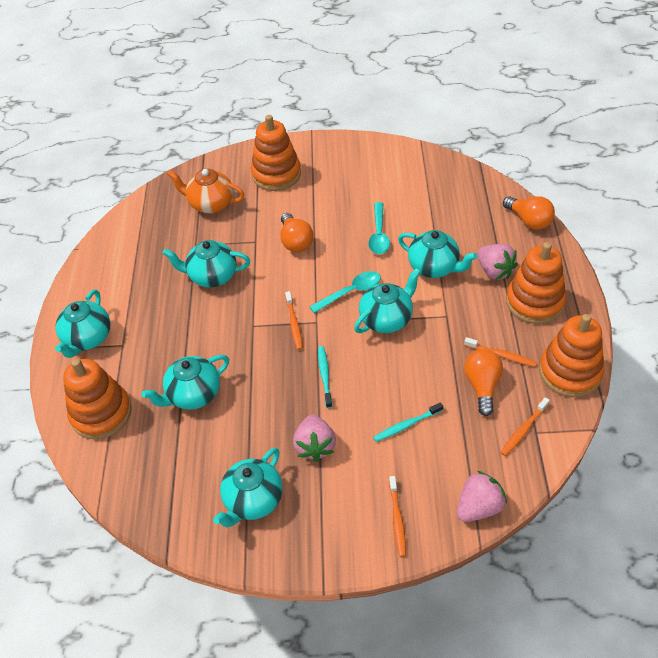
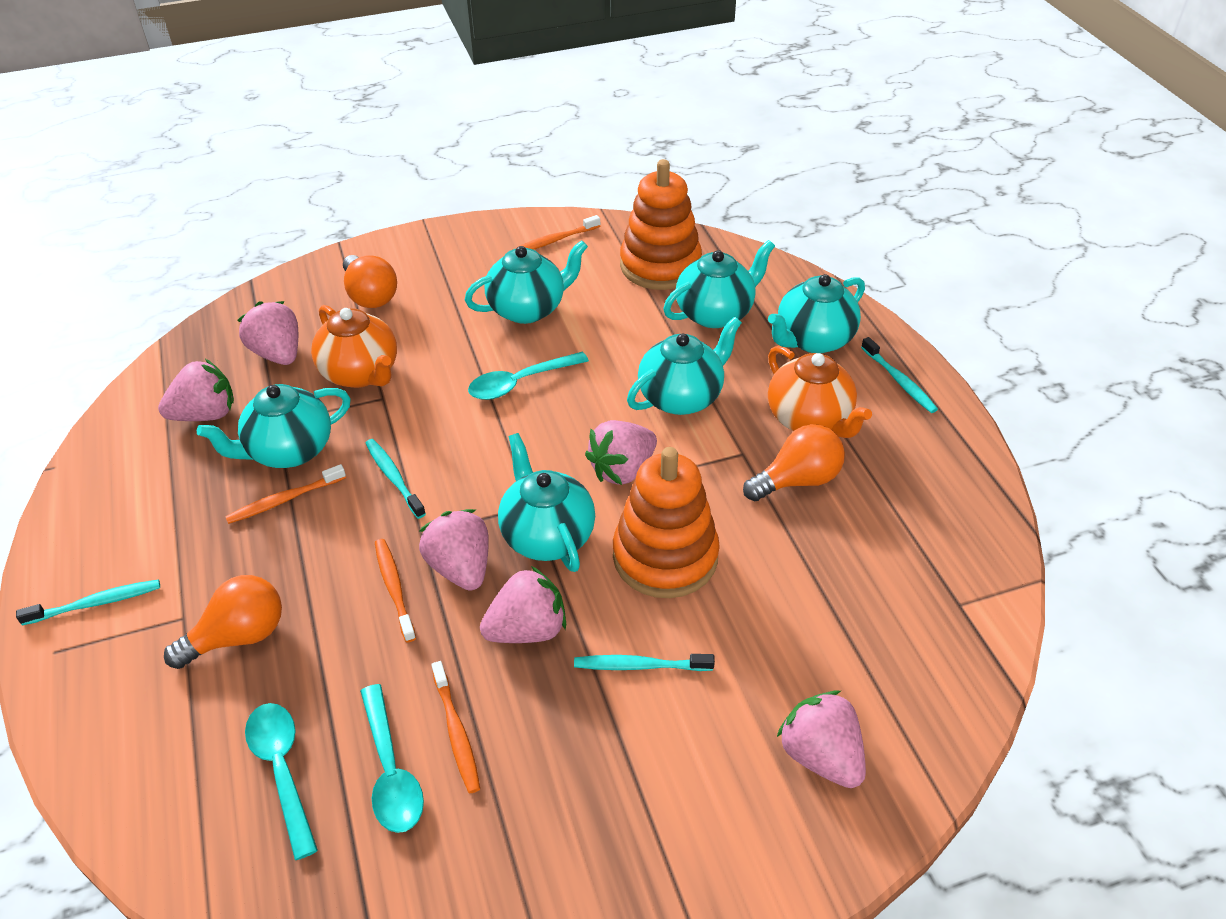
orange stacking toy: [63,359,132,439] [251,115,301,191] [506,242,566,324] [539,314,604,397] = 4 -> [613,447,720,598] [620,159,702,290] = 2
orange teapot: [167,169,245,213] = 1 -> [311,305,397,388] [768,345,872,438] = 2
pink strawberry: [293,415,336,462] [457,471,507,522] [477,244,518,280] = 3 -> [158,359,234,421] [237,301,298,365] [419,509,489,591] [480,566,566,643] [585,420,657,485] [777,690,866,788] = 6
turquoise spoon: [310,271,381,313] [368,202,390,254] = 2 -> [245,703,318,860] [360,684,424,833] [468,352,589,400] = 3
turquoise toothbrush: [318,346,332,408] [373,402,443,442] = 2 -> [16,579,160,625] [365,439,426,519] [574,654,715,671] [861,337,938,413] = 4

